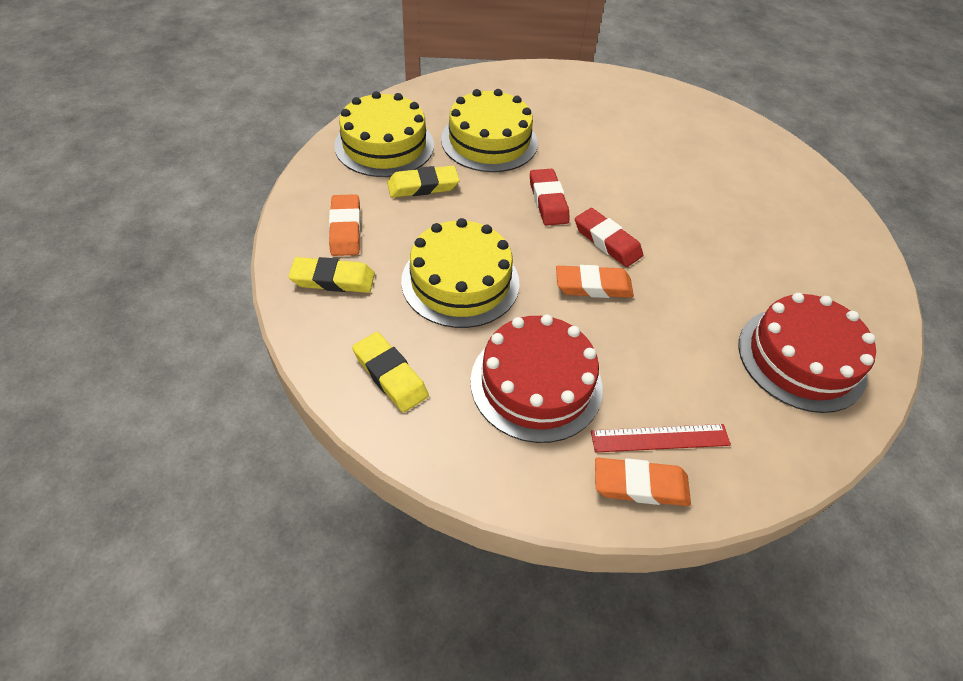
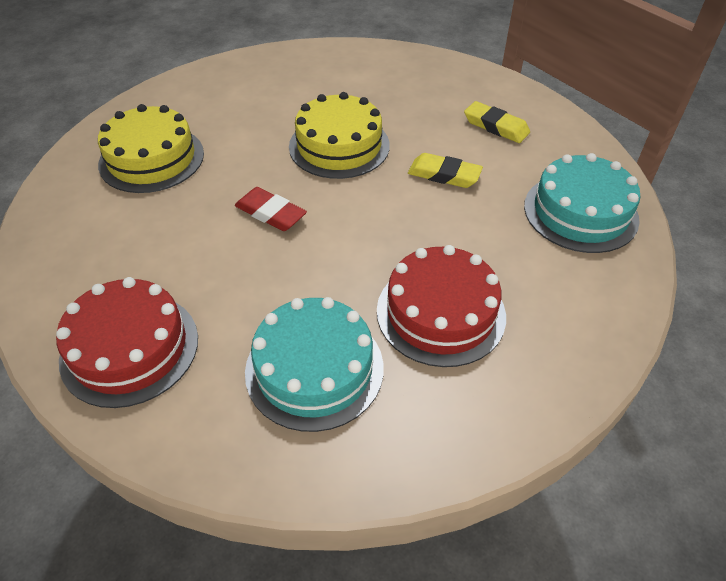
orange eraser: [329,194,361,256] [556,265,634,298] [595,458,691,506] = 3 -> none = 0
red eraser: [530,169,570,226] [575,208,643,267] = 2 -> [235,187,307,231] = 1
red ruler: [591,424,731,453] = 1 -> none = 0
turquoise cake: none = 0 -> [245,297,384,432] [524,153,641,253] = 2
yellow cake: [334,91,434,177] [401,218,520,328] [441,89,538,172] = 3 -> [98,104,204,193] [289,92,390,179] = 2
yellow eraser: [288,257,375,293] [352,332,429,413] [387,166,460,198] = 3 -> [408,153,483,188] [464,101,530,143] = 2

